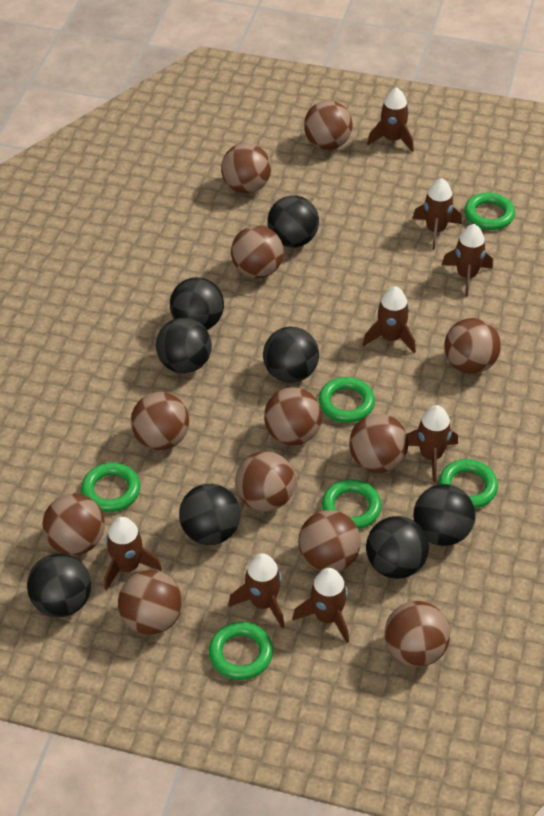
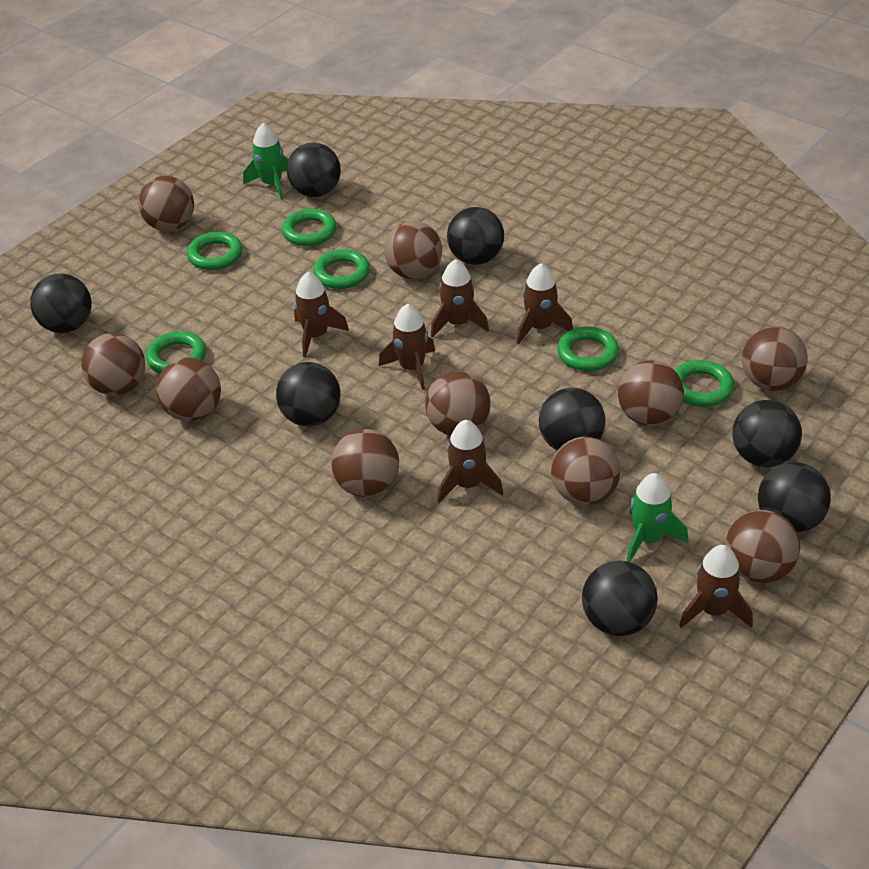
brown ball: [42,493,105,555] [118,570,182,635] [131,392,189,450] [221,143,271,194] [231,225,284,278] [235,451,295,512] [264,387,322,445] [298,510,361,572] [304,101,352,150] [349,414,409,473] [384,601,450,667] [444,318,501,374] = 12 -> [81,333,145,396] [138,176,194,231] [156,357,221,422] [331,429,399,497] [384,221,442,279] [425,371,491,436] [551,437,620,505] [618,360,684,426] [725,510,800,583] [742,327,808,391] = 10
brown rocket: [104,517,162,590] [228,553,284,628] [292,568,349,643] [363,286,416,353] [367,87,414,152] [407,405,458,482] [413,178,462,250] [442,224,493,297] = 8 -> [294,272,349,357] [379,304,435,390] [431,259,489,337] [438,420,503,503] [517,263,573,344] [679,545,753,628] = 6
green rocket: none = 0 -> [243,123,289,200] [627,473,688,562] = 2

